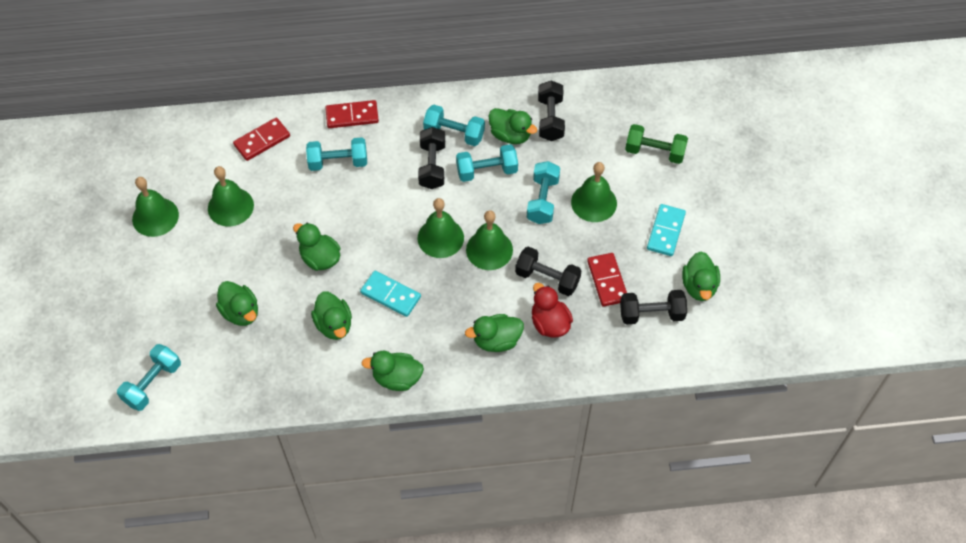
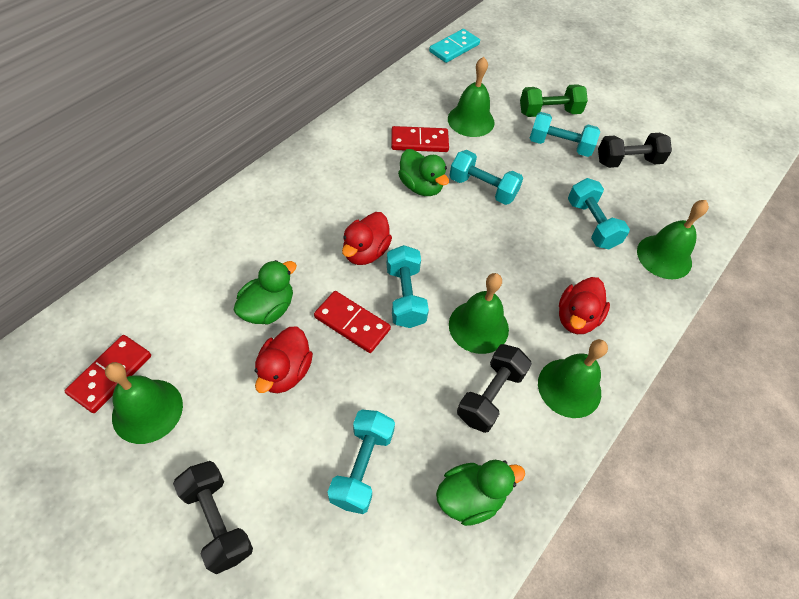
black dumbbell: [418,127,445,189] [515,246,581,296] [538,81,565,141] [620,290,687,324] = 4 -> [173,461,253,574] [457,344,532,433] [598,133,672,168] = 3
green duck: [216,281,258,326] [293,223,341,271] [311,292,352,340] [361,351,424,391] [465,314,524,352] [489,108,537,144] [682,252,720,301] = 7 -> [233,260,297,324] [398,149,449,196] [436,460,525,526] = 3
red duck: [532,283,573,338] = 1 -> [255,327,313,393] [342,212,392,265] [559,277,610,334] = 3
turquoise domino: [360,271,421,317] [647,204,686,256] = 2 -> [429,29,480,63] = 1

